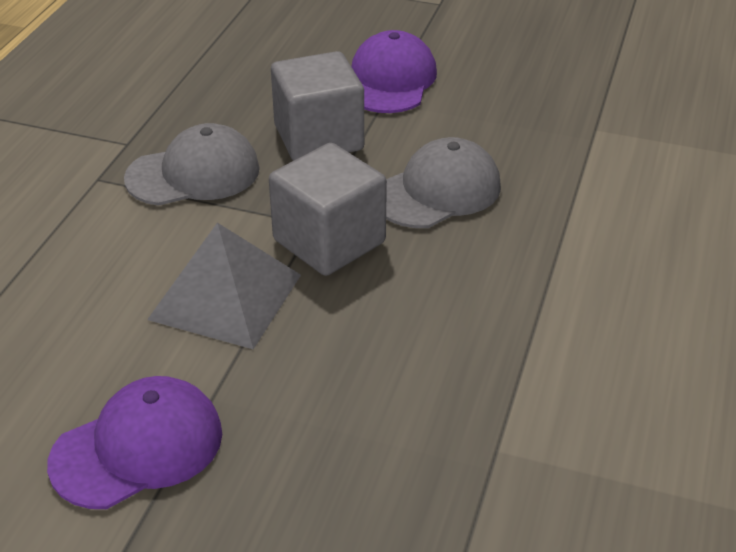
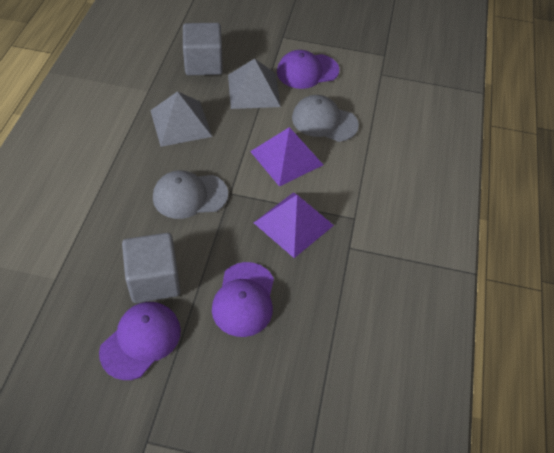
grey pyramid: [147,223,301,349] = 1 -> [150,91,212,147] [228,59,281,109] = 2
purple cap: [47,376,222,509] [351,30,437,113] = 2 -> [99,302,181,380] [212,262,274,337] [277,50,339,89] = 3
purple pyramid: none = 0 -> [250,127,323,187] [254,192,334,258] = 2

